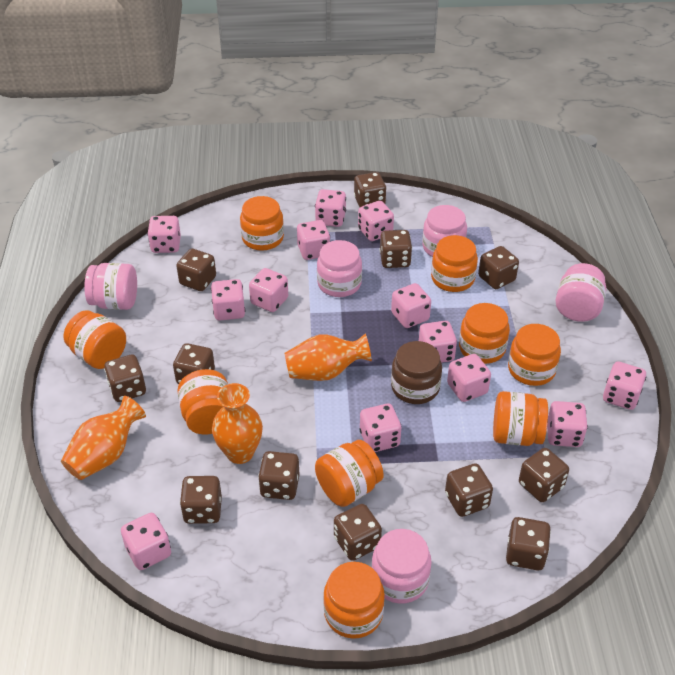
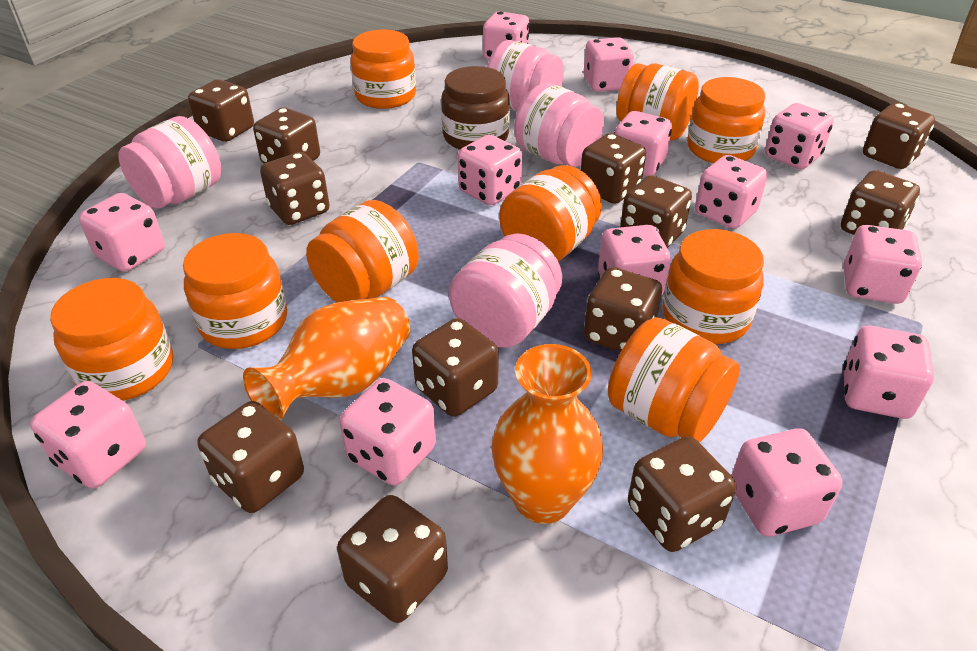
orange vase: [61,396,146,480] [212,383,263,464] [284,333,372,381] = 3 -> [243,297,411,420] [491,344,603,524] = 2
pink jar: [84,263,137,310] [317,240,362,297] [371,529,432,604] [422,205,467,257] [556,263,606,322] = 5 -> [118,116,221,209] [449,233,562,348] [487,40,564,111] [514,83,604,167] = 4

